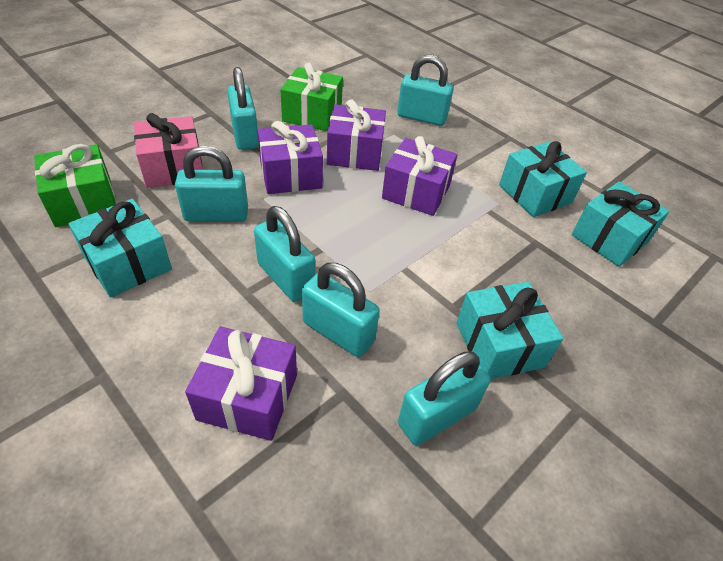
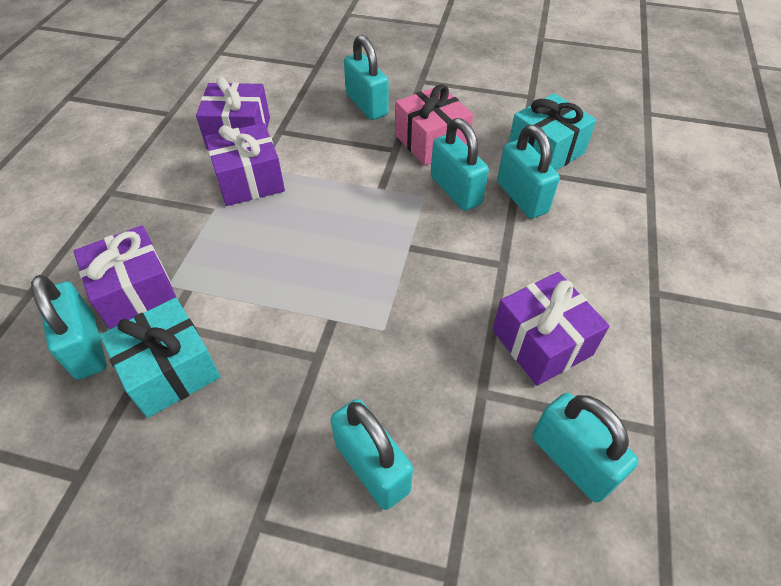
green gift: [34,144,116,227] [280,63,343,131] = 2 -> none = 0
turquoise gift: [68,199,172,298] [456,282,564,379] [499,141,587,217] [571,182,669,267] = 4 -> [100,298,220,418] [509,93,596,171] = 2

